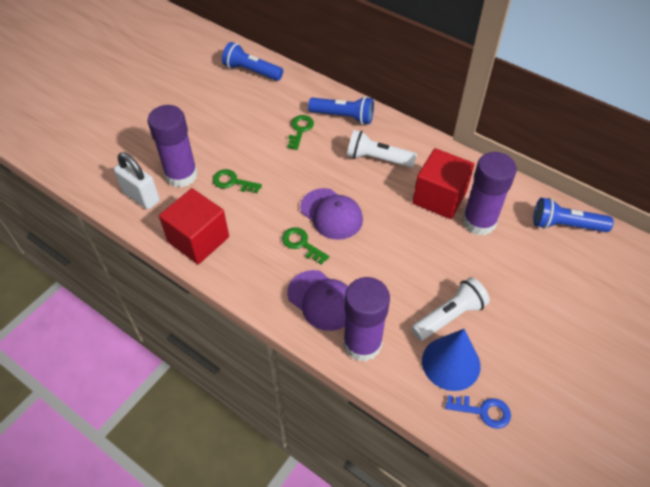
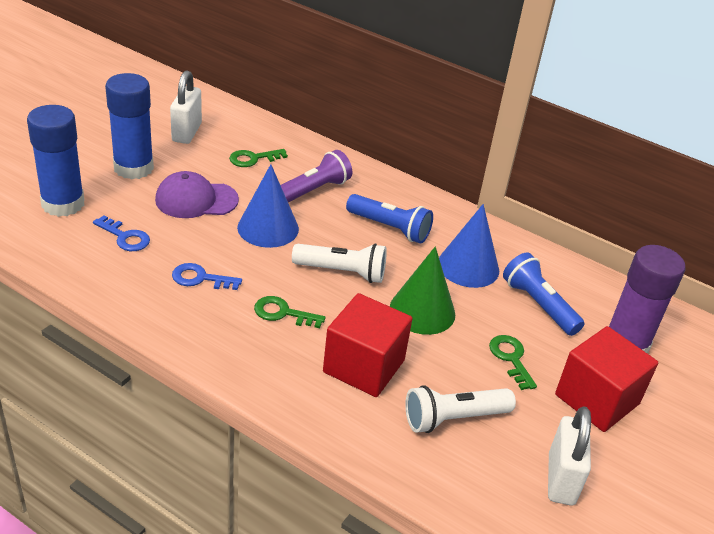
blue cone: [422,329,481,391] = 1 -> [237,164,299,248] [439,204,499,288] = 2
blue flashlight: [222,42,283,81] [308,96,374,125] [533,198,614,232] = 3 -> [346,194,433,244] [503,252,585,336] = 2
blue glue stick: none = 0 -> [27,105,85,217] [105,73,154,180] = 2
blue key: [445,395,511,429] = 1 -> [93,215,150,251] [172,263,242,290] = 2
green cone: none = 0 -> [390,246,455,335] = 1
purple cap: [287,270,348,331] [300,188,363,240] = 2 -> [155,171,239,218] = 1
purple flashlight: none = 0 -> [281,150,352,203] = 1
purple glue stick: [148,105,198,187] [343,277,390,362] [462,152,517,235] = 3 -> [608,245,685,354] = 1
white padlock: [114,152,160,210] = 1 -> [170,70,202,144] [548,406,591,505] = 2

